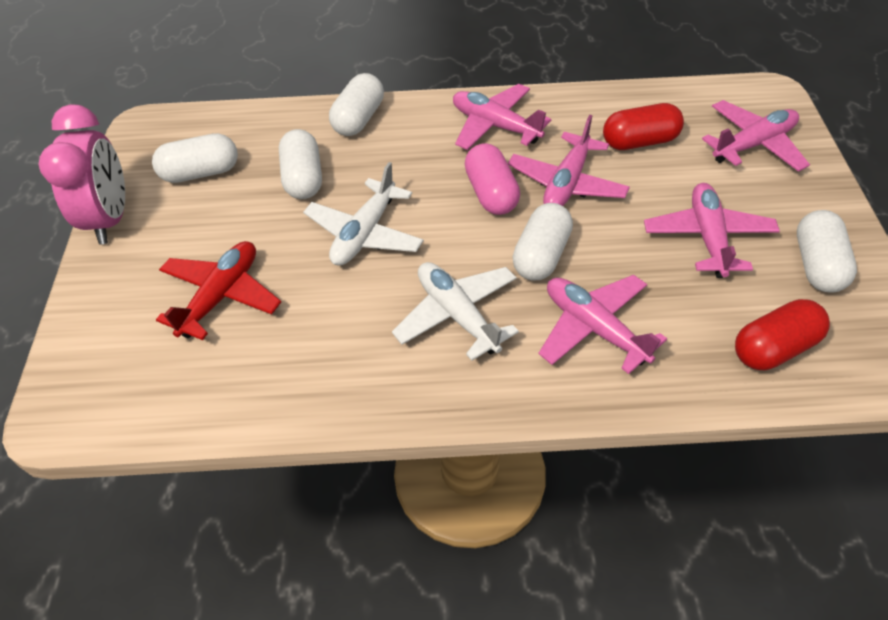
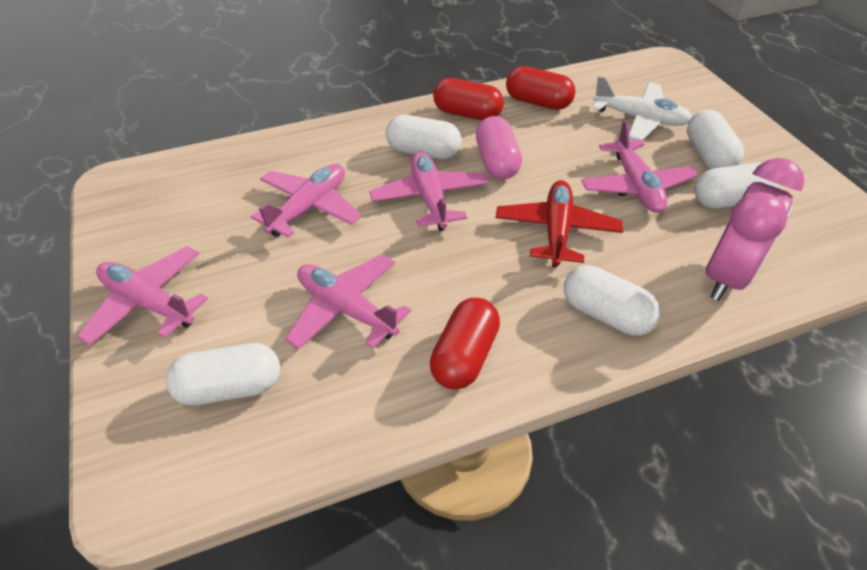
red capsule: [603,103,684,150] [735,299,830,370] = 2 -> [430,298,500,390] [433,78,504,121] [506,66,576,110] = 3
white plane: [303,162,424,266] [392,262,519,361] = 2 -> [593,76,692,140] = 1

